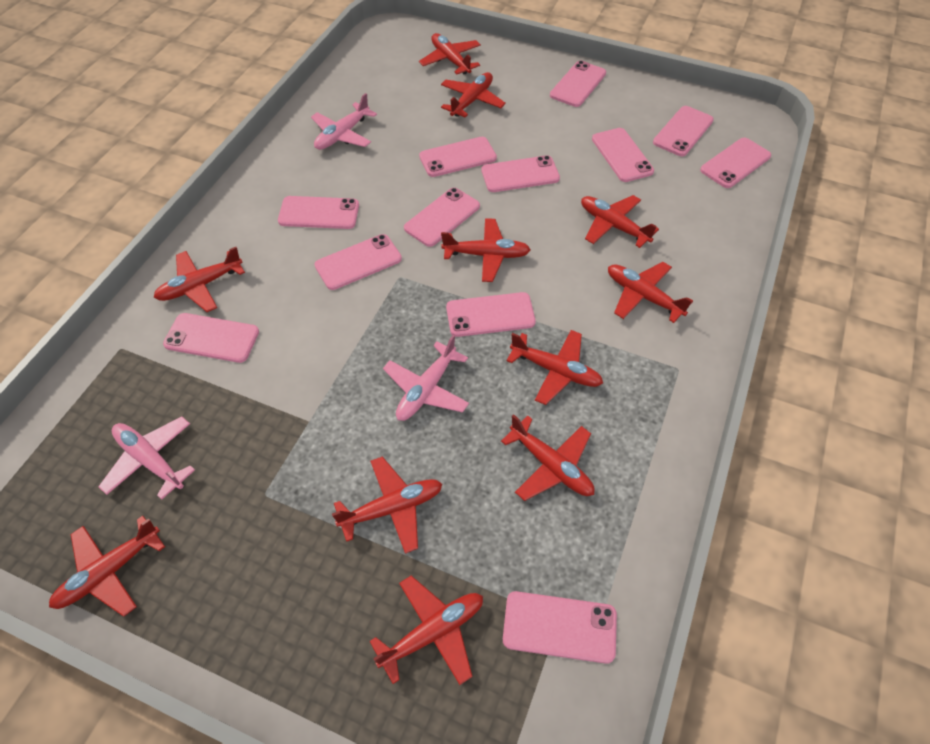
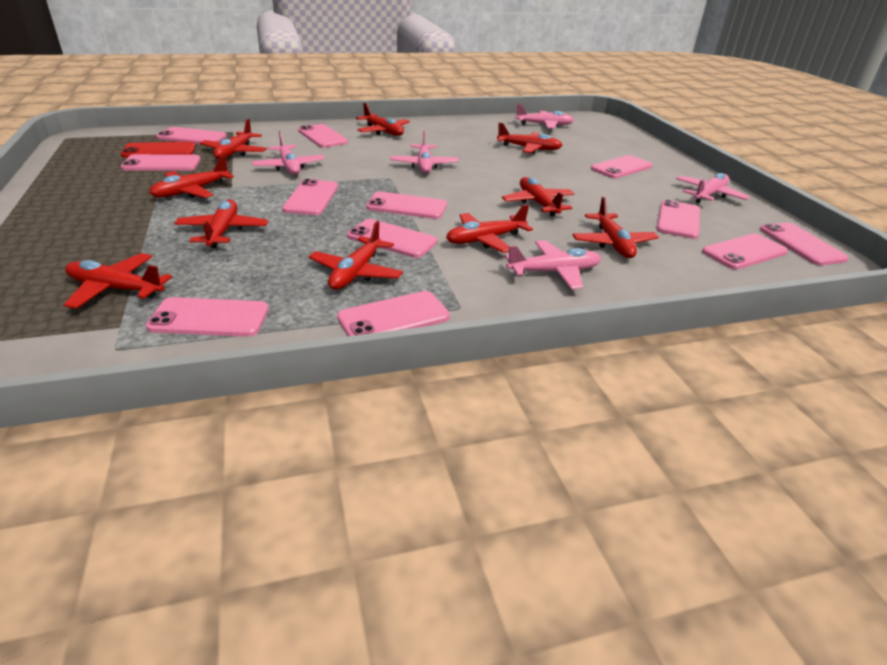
pink plane: [98,417,195,500] [311,93,377,150] [383,335,469,421] = 3 -> [252,131,325,175] [390,130,459,173] [505,240,601,289] [515,104,574,129] [676,173,750,203] = 5
red phone: none = 0 -> [121,142,196,158] = 1
red plane: [49,516,165,617] [154,247,245,312] [332,457,442,554] [369,576,483,685] [419,33,481,74] [441,72,506,118] [441,218,531,282] [501,414,595,501] [507,330,603,405] [581,195,659,248] [608,262,693,323] = 11 -> [64,253,172,309] [149,155,234,198] [174,199,268,248] [200,119,267,159] [309,221,403,290] [356,103,410,136] [446,204,533,253] [497,123,563,153] [502,177,575,217] [572,197,659,258] = 10

